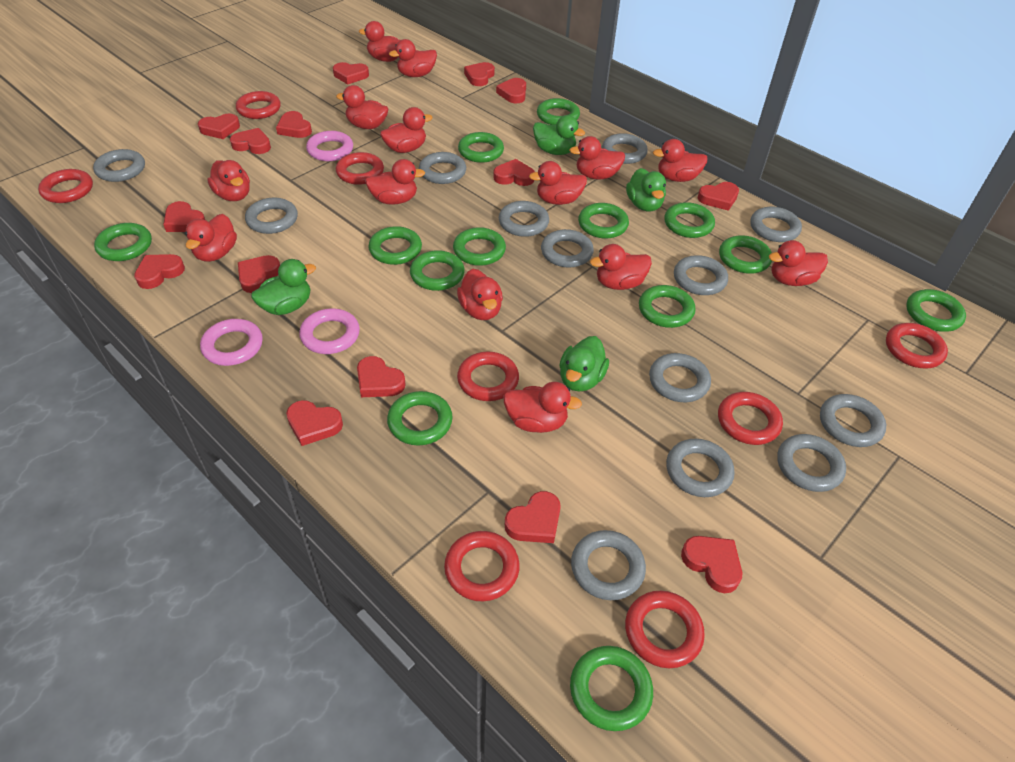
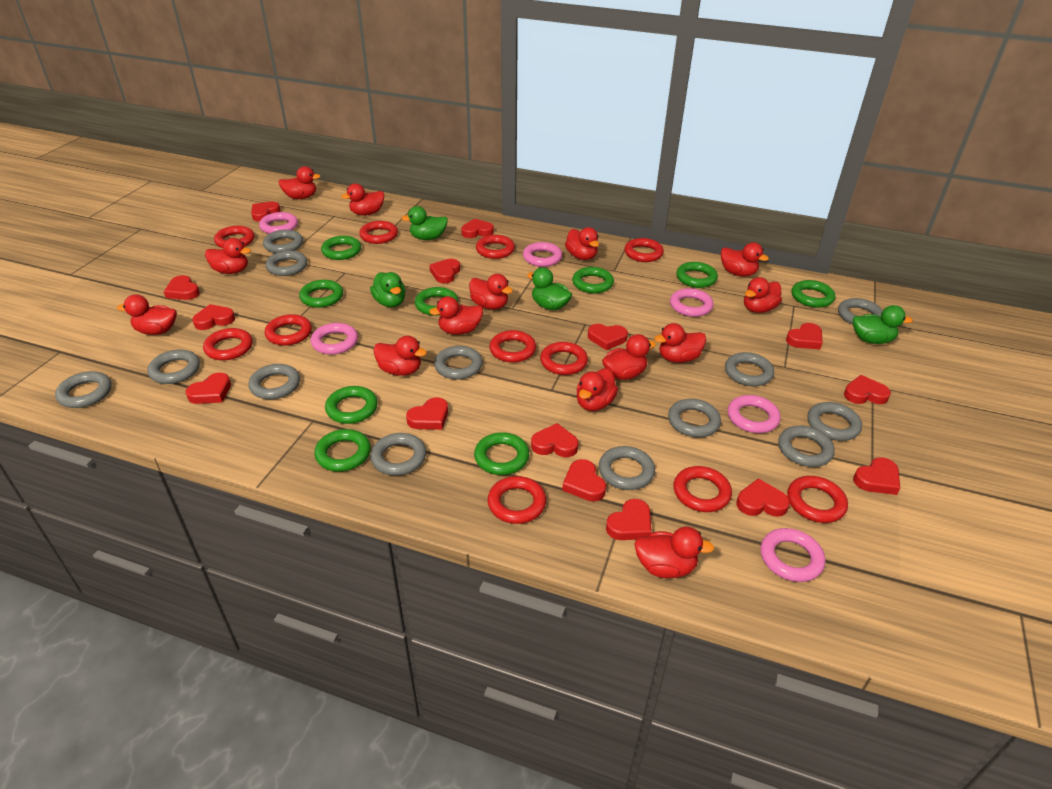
green ring: [94,223,152,261] [368,226,422,265] [387,391,453,446] [410,250,465,291] [453,227,506,266] [458,132,504,163] [537,98,580,125] [570,646,653,731] [578,203,629,238] [639,285,695,328] [664,202,715,238] [719,235,772,274] [906,289,966,332] = 13 -> [299,280,343,308] [314,429,371,472] [321,236,361,260] [325,386,378,424] [415,287,458,316] [474,432,529,475] [572,267,614,293] [676,262,718,288] [791,280,835,308] = 9
pink ring: [200,319,263,366] [299,308,360,354] [306,131,353,161] = 3 -> [259,212,298,234] [311,323,358,355] [523,242,562,267] [670,288,714,317] [728,395,781,433] [760,528,825,582] = 6
red ring: [38,169,93,203] [236,91,281,119] [336,152,384,185] [444,531,520,601] [457,352,519,401] [625,591,705,668] [718,392,783,445] [886,323,948,369] = 8 -> [203,328,253,360] [214,226,255,248] [265,314,312,346] [359,221,398,244] [476,235,515,259] [488,476,546,524] [489,330,536,363] [540,342,588,375] [624,238,664,262] [673,466,732,512] [787,476,848,523] = 11

